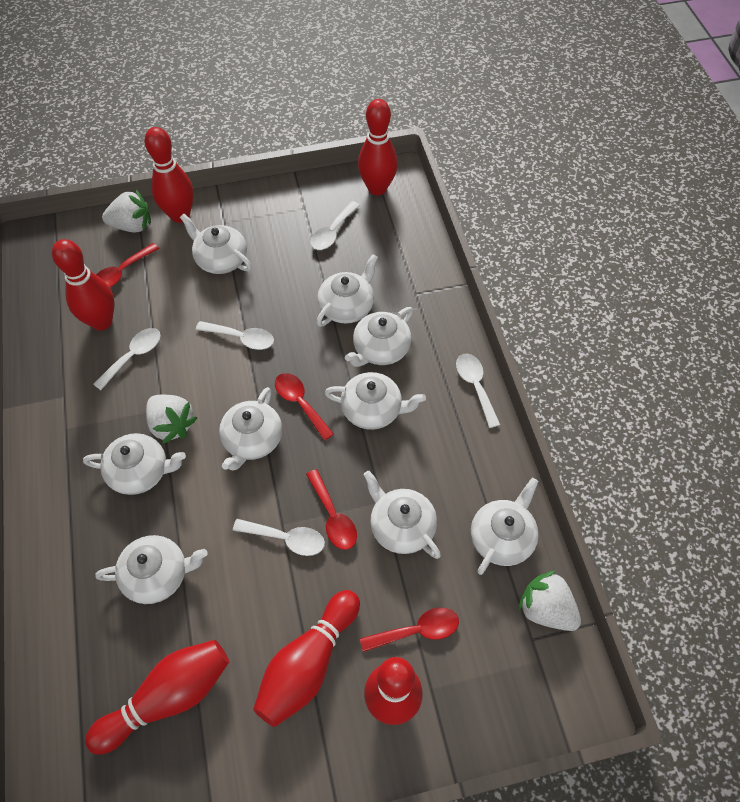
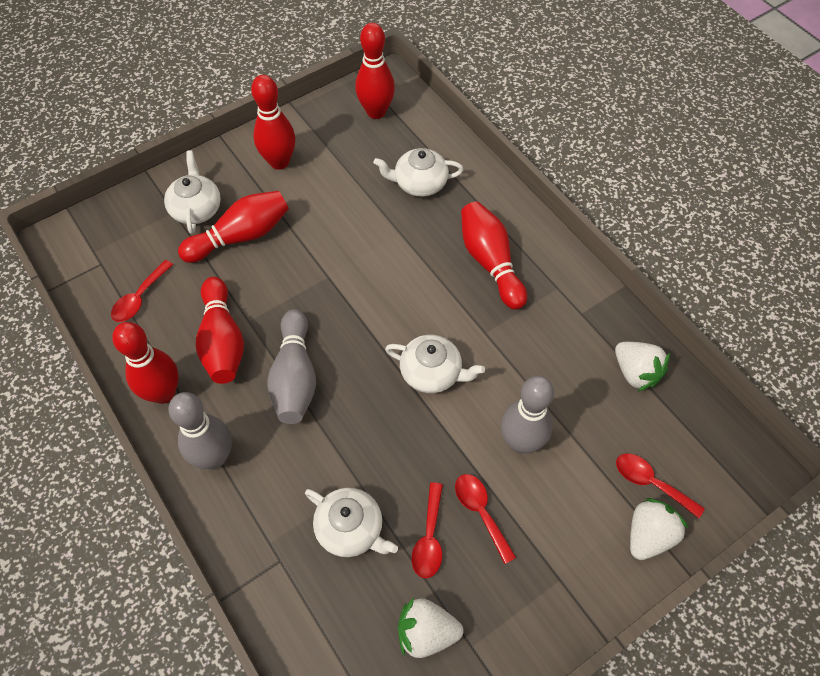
grey bowling pin: none = 0 -> [169,392,232,469] [267,309,316,424] [501,376,554,454] = 3
white spoon: [93,328,161,390] [196,321,274,350] [233,519,325,556] [310,201,360,250] [456,354,500,428] = 5 -> none = 0
white teapot: [83,433,186,495] [95,535,208,604] [180,214,252,274] [219,387,282,470] [316,254,378,327] [325,372,426,430] [345,307,413,367] [363,471,441,559] [471,478,539,575] = 9 -> [164,150,221,234] [305,488,398,557] [374,148,464,197] [385,335,485,393] = 4

